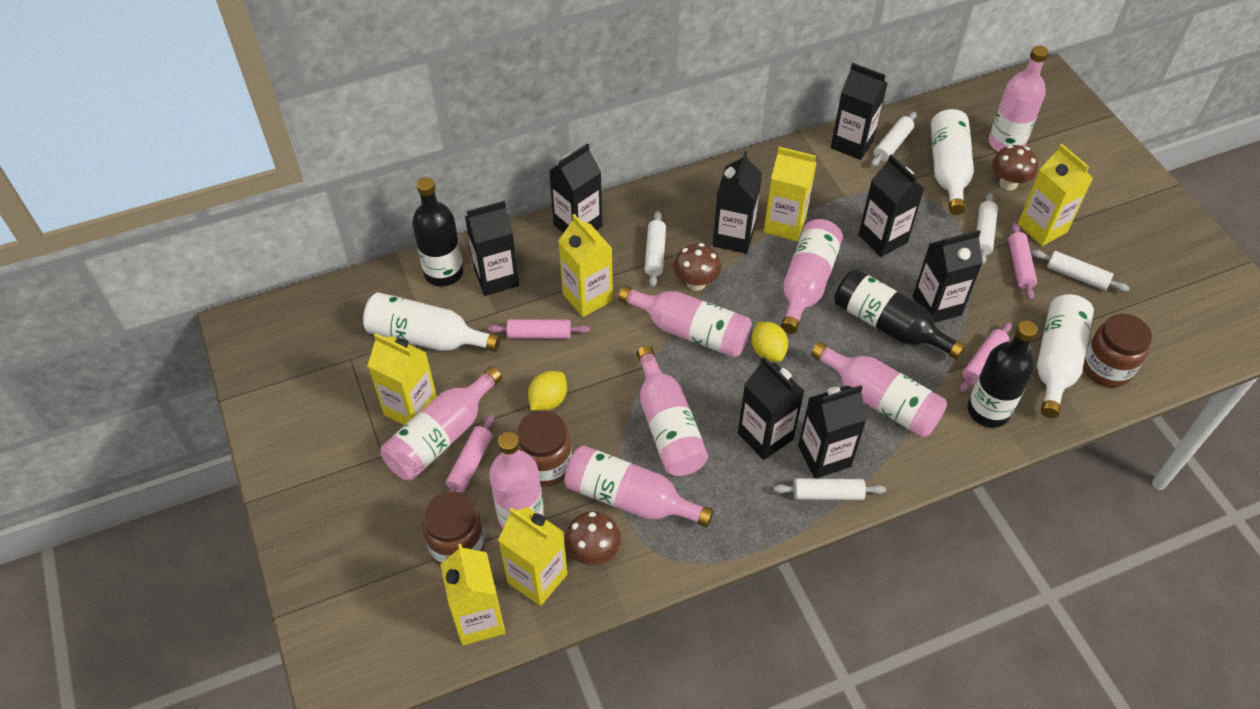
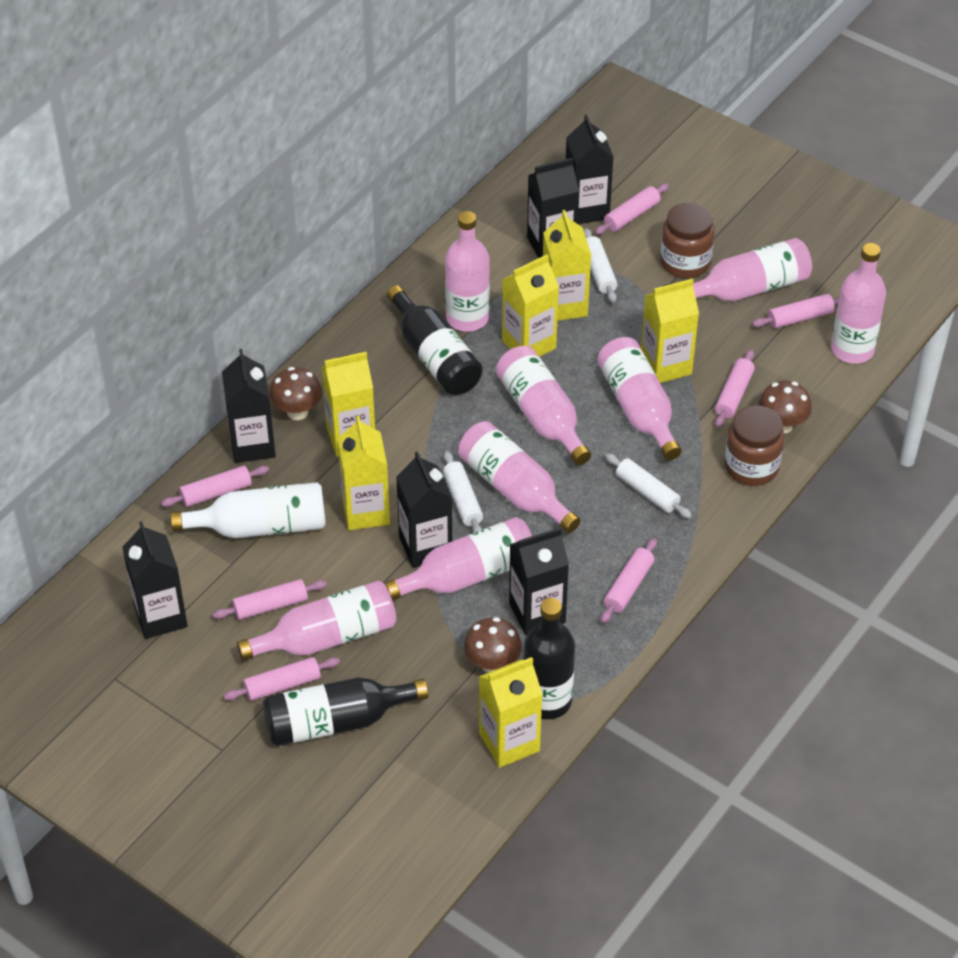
black carton: [465,201,519,296] [549,143,602,233] [713,151,762,254] [738,357,804,460] [798,385,867,478] [831,63,887,160] [858,155,924,257] [912,230,983,323] = 8 -> [122,521,188,639] [222,349,276,463] [396,451,452,568] [509,527,569,636] [527,158,579,258] [566,114,613,224] = 6
brown jar: [422,492,485,566] [516,411,572,487] [1083,314,1152,387] = 3 -> [660,203,715,278] [724,406,784,486] = 2
pink rolling pin: [446,414,494,493] [488,319,590,339] [959,322,1012,393] [1008,222,1037,300] = 4 -> [161,465,269,507] [213,579,327,620] [223,657,340,701] [595,183,669,235] [601,538,657,623] [715,349,755,428] [752,294,840,329] = 7
white bottle: [363,292,500,352] [931,109,974,215] [1037,294,1094,418] = 3 -> [171,482,326,538] = 1
white rolling pin: [645,211,666,287] [773,478,886,500] [871,112,917,167] [976,193,998,265] [1032,250,1129,292] = 5 -> [443,451,483,533] [584,228,618,303] [605,453,692,519] = 3
yellow lemon: [528,371,567,411] [751,322,788,362] = 2 -> none = 0

